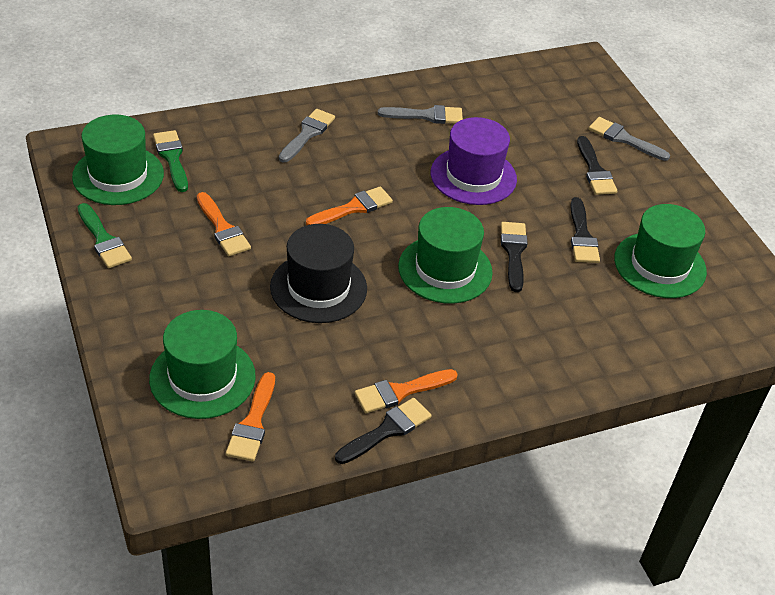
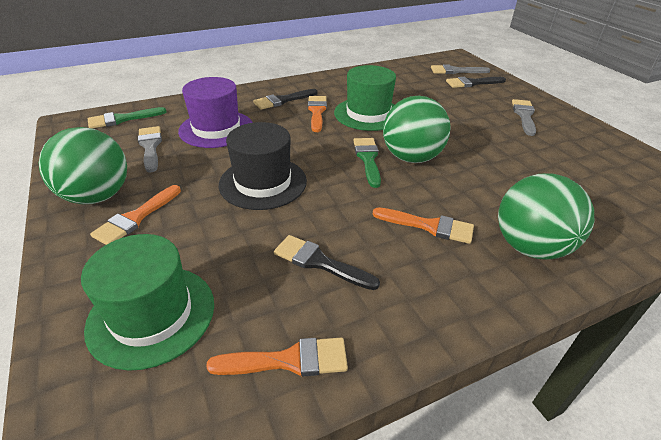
black brush: [335,398,431,464] [501,222,528,292] [570,197,600,263] [577,136,617,195] = 4 -> [254,89,318,110] [274,235,380,290] [446,77,506,88] = 3
green ball: none = 0 -> [38,127,127,204] [383,96,451,163] [498,173,594,259] = 3
green hat: [72,115,164,205] [149,310,256,419] [398,207,493,304] [614,204,707,298] = 4 -> [81,234,214,371] [334,65,396,131] = 2

